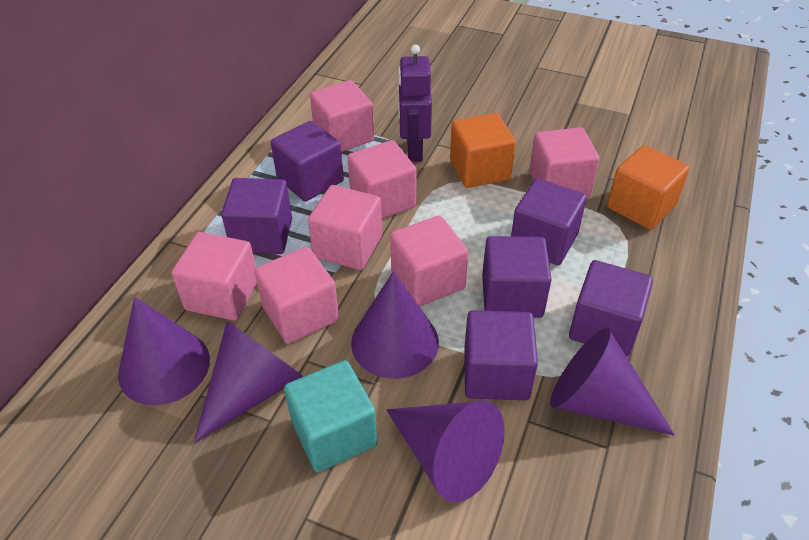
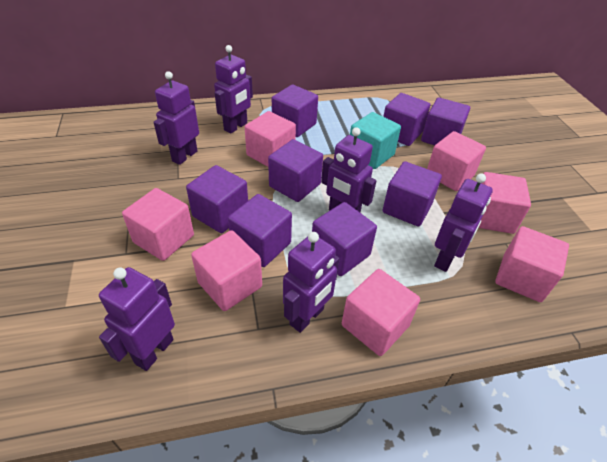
orange cube: [450,113,516,188] [607,145,690,230] = 2 -> none = 0
purple cone: [118,297,210,405] [194,321,304,443] [351,271,439,379] [386,401,505,503] [550,328,675,435] = 5 -> none = 0
purple cube: [221,178,292,254] [271,121,344,201] [464,310,538,400] [482,236,552,318] [511,178,587,265] [569,260,653,356] = 6 -> [186,165,248,233] [228,194,292,267] [268,139,323,202] [272,84,318,137] [312,202,377,276] [383,93,430,146] [383,161,442,227] [421,98,470,145] = 8
purple robot: [398,44,432,162] = 1 -> [99,267,175,371] [153,71,199,165] [214,45,253,134] [283,232,340,333] [321,127,376,213] [434,173,493,272] = 6

